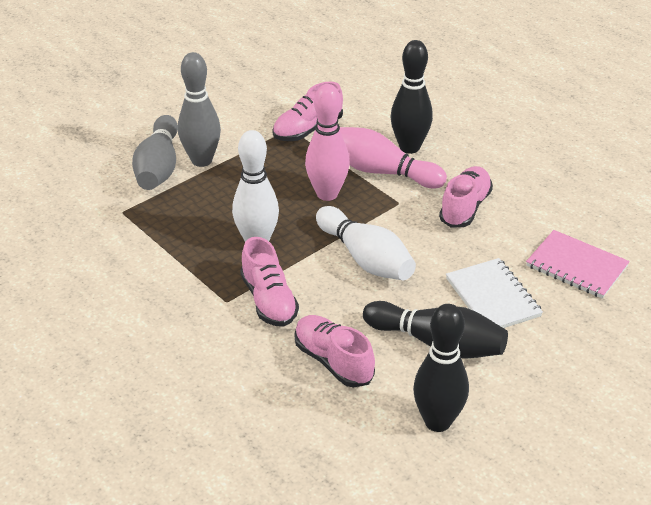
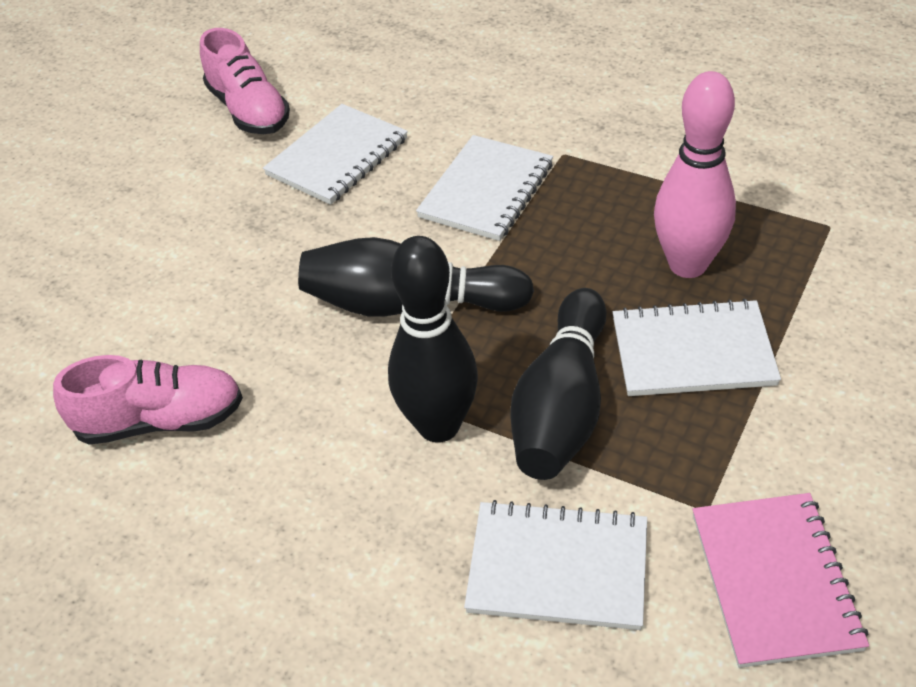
grey bowling pin: [132,115,178,190] [178,52,221,167] = 2 -> none = 0
pink bowling pin: [305,84,350,201] [340,127,447,189] = 2 -> [654,71,736,278] = 1
pink shoe: [240,237,299,327] [273,81,343,141] [295,315,375,387] [439,166,493,228] = 4 -> [53,355,243,445] [200,28,290,134] = 2
white bowling pin: [232,130,279,242] [316,206,416,280] = 2 -> none = 0
white notebook: [446,258,543,328] = 1 -> [263,104,408,205] [416,135,553,241] [464,500,647,630] [613,299,781,396] = 4

